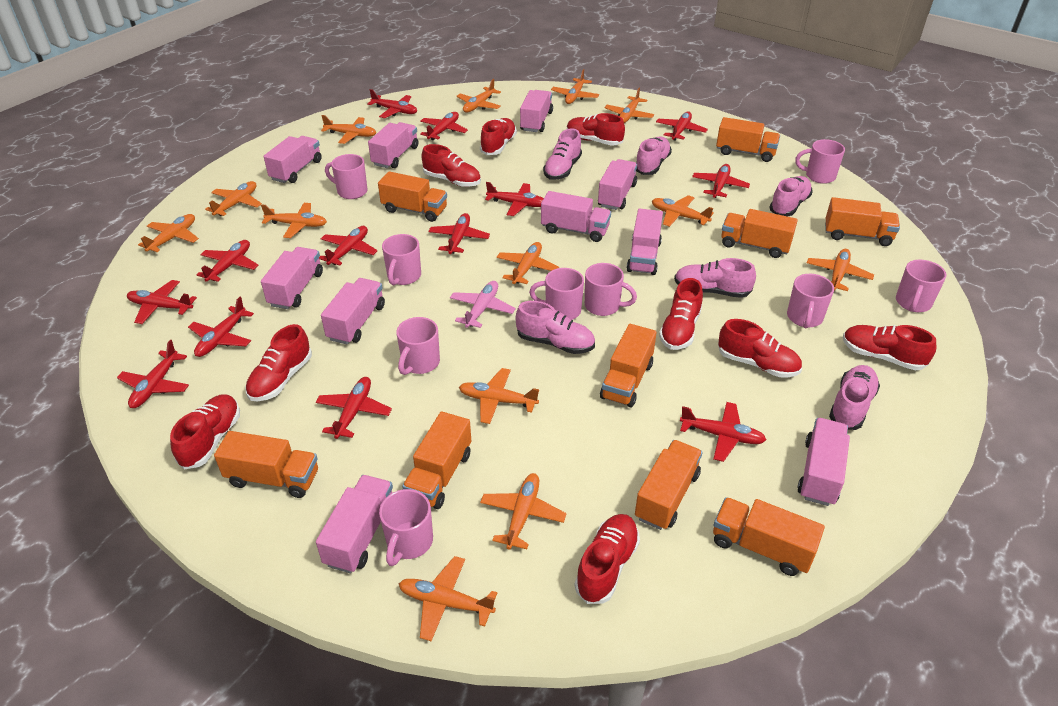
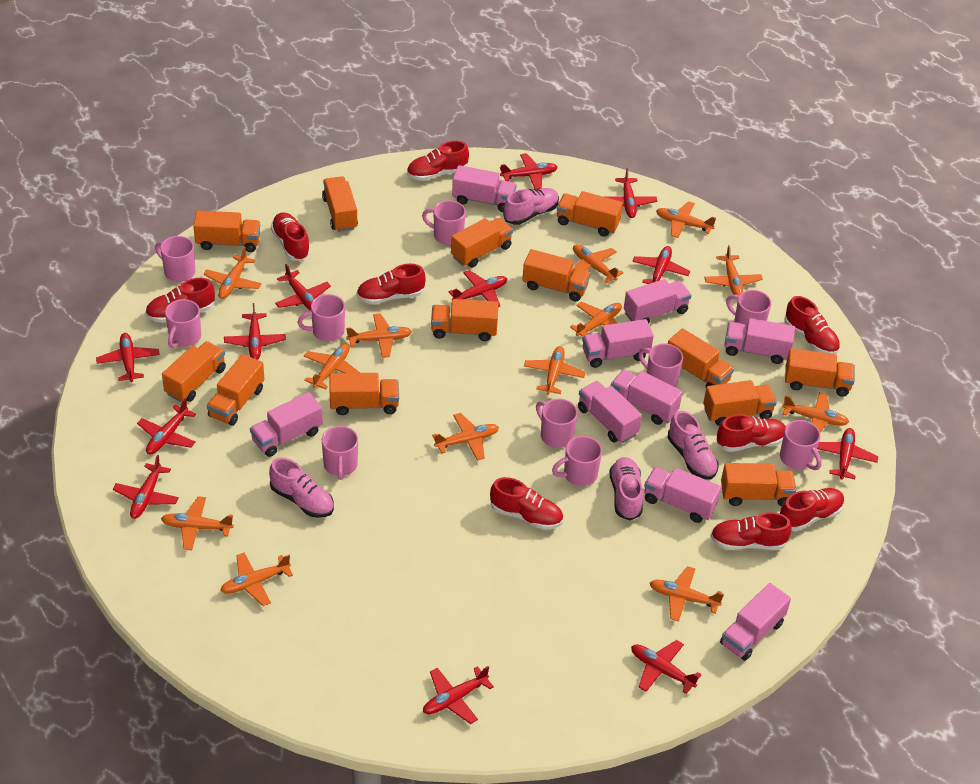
orange truck: [214,431,318,498] [378,171,447,222] [402,411,471,509] [600,324,657,408] [635,440,703,530] [713,497,825,576] [716,117,780,162] [721,209,798,258] [825,197,900,246] = 9 -> [162,341,226,402] [193,211,260,252] [207,354,264,426] [322,176,358,232] [329,373,399,415] [431,299,498,341] [451,218,513,268] [522,249,590,301] [557,191,623,237] [668,328,734,387] [703,380,777,426] [721,463,796,507] [785,348,855,397] = 13
pink mug: [325,154,367,199] [379,489,433,566] [382,234,421,285] [396,317,440,375] [529,268,584,320] [585,263,637,316] [787,274,834,328] [795,139,845,184] [896,260,946,312] = 9 -> [155,236,195,282] [165,299,201,348] [298,294,345,341] [322,426,358,480] [422,200,466,245] [536,398,578,448] [552,436,602,486] [639,344,683,387] [726,290,771,334] [780,420,822,470] = 10
pink plane: [450,281,516,328] = 1 -> none = 0
pink shoe: [516,301,595,354] [543,128,582,180] [636,136,672,175] [674,258,756,298] [769,176,813,217] [829,365,880,430] = 6 -> [269,458,334,518] [503,188,559,225] [609,457,643,521] [667,411,719,480] = 4
pink truck: [261,247,323,309] [264,136,322,183] [316,475,393,573] [321,278,385,345] [368,122,419,168] [520,90,553,132] [541,191,611,242] [598,159,637,210] [626,208,663,275] [797,418,850,506] = 10 -> [250,392,323,457] [452,165,517,212] [578,381,642,443] [582,319,654,368] [611,370,683,425] [624,279,692,324] [644,467,721,523] [720,583,791,661] [725,318,795,364] = 9
red plane: [117,340,189,408] [127,280,197,324] [188,297,254,357] [196,240,259,282] [316,377,392,439] [319,226,378,266] [367,89,417,118] [420,112,468,140] [428,213,490,254] [485,182,544,216] [656,112,708,141] [680,402,766,462] [692,164,750,198] = 13 -> [96,333,160,382] [113,455,179,519] [137,398,196,455] [224,303,286,360] [275,264,331,311] [423,666,494,724] [449,270,507,307] [500,153,558,190] [603,168,657,218] [631,640,702,694] [632,246,690,284] [817,428,878,480] = 12

